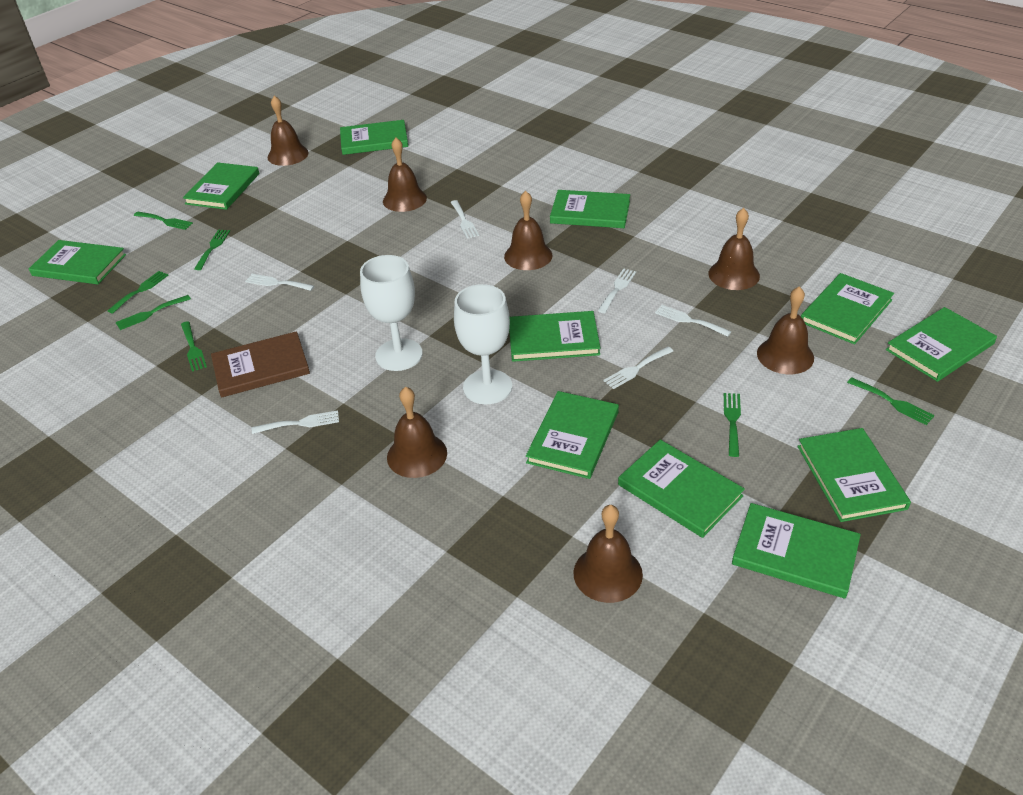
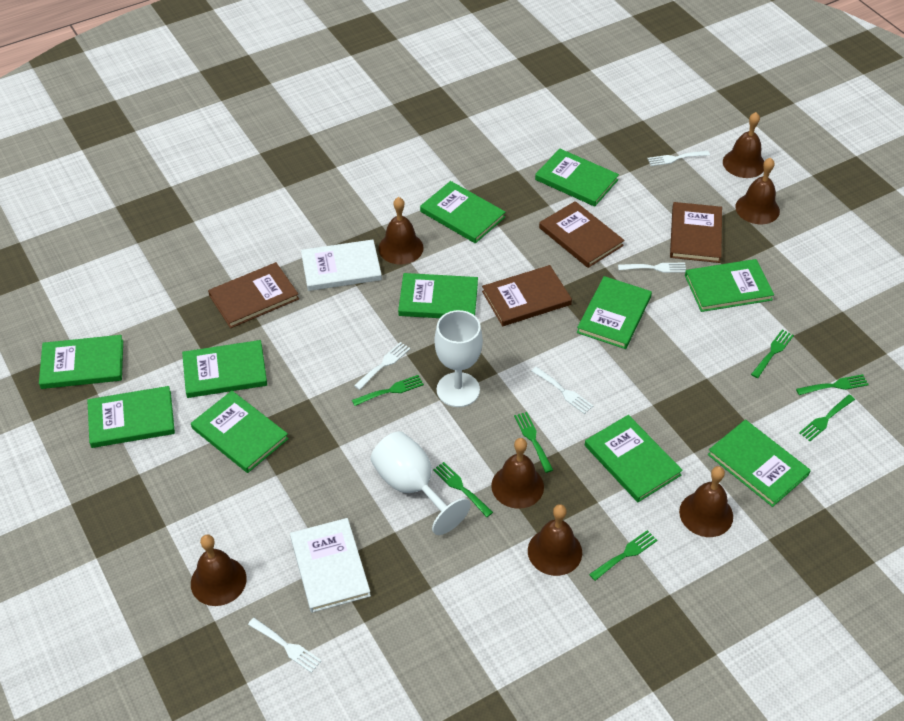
brown book: [211,331,310,397] = 1 -> [208,262,299,328] [482,265,572,326] [539,201,625,268] [670,202,722,263] = 4
white book: none = 0 -> [290,518,371,613] [301,240,382,291] = 2
white fork: [245,274,314,291] [252,410,339,434] [450,200,479,238] [598,268,636,313] [603,347,673,389] [655,305,732,337] = 6 -> [248,618,322,673] [354,342,410,390] [532,367,593,414] [618,263,686,273] [647,151,710,166] = 5

